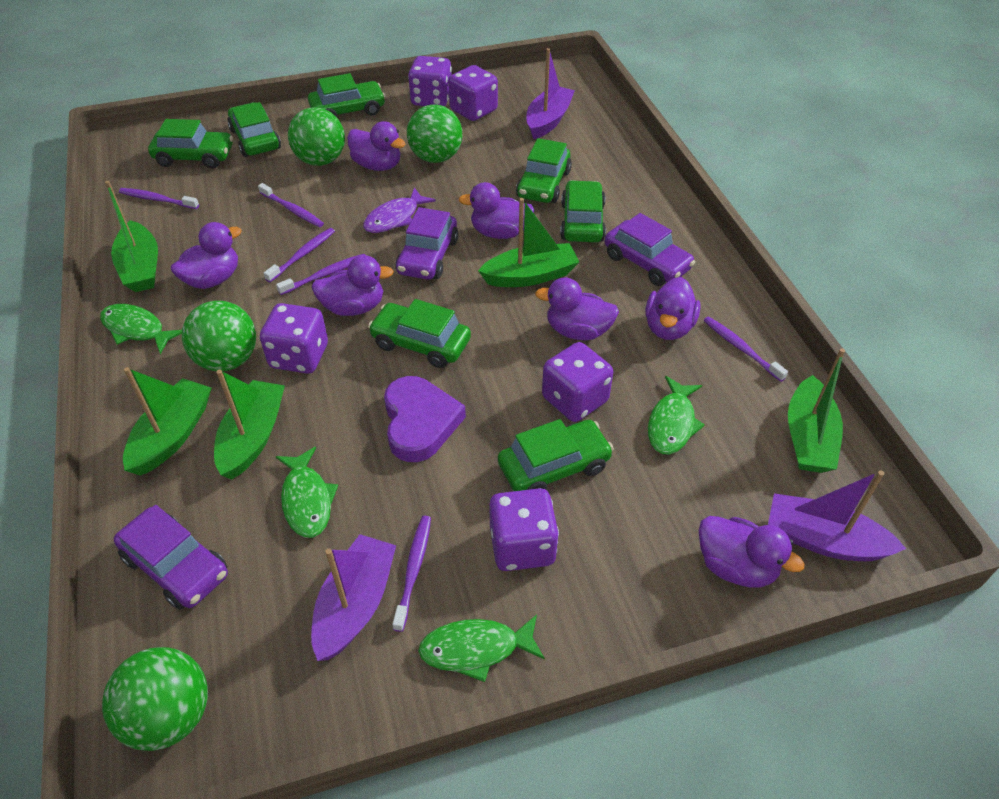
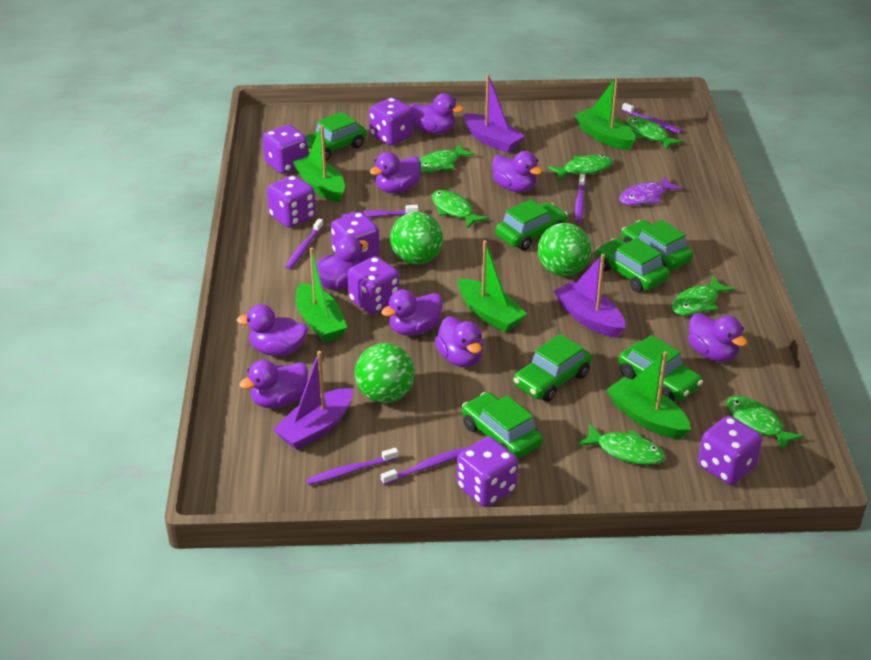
green ball: [102,647,208,751] [182,301,256,371] [288,107,345,166] [407,104,462,163] = 4 -> [355,343,415,403] [390,212,443,265] [538,223,591,276] = 3
green fish: [100,304,182,354] [276,447,338,538] [418,615,545,682] [648,376,705,455] = 4 -> [419,144,475,173] [432,190,488,229] [548,155,613,180] [578,424,665,465] [627,117,683,150] [672,276,735,316] [727,396,804,452] = 7
purple car: [114,505,228,610] [395,207,459,280] [605,213,695,286] = 3 -> none = 0
purple dice: [260,303,328,374] [408,56,452,107] [448,65,498,121] [489,488,559,571] [542,342,613,422] = 5 -> [262,125,308,174] [267,175,316,228] [331,212,380,262] [347,256,400,314] [369,98,413,145] [457,437,518,507] [698,416,762,485] = 7
purple duck: [171,222,241,289] [311,255,394,316] [347,121,406,171] [459,182,534,239] [535,278,619,340] [645,277,701,340] [699,516,804,588] = 7 -> [236,304,308,356] [240,360,308,408] [316,236,369,290] [370,152,421,193] [381,289,443,336] [410,93,464,134] [435,316,484,367] [492,151,543,192] [688,313,747,362] = 9
purple heart: [384,376,466,462] = 1 -> none = 0

